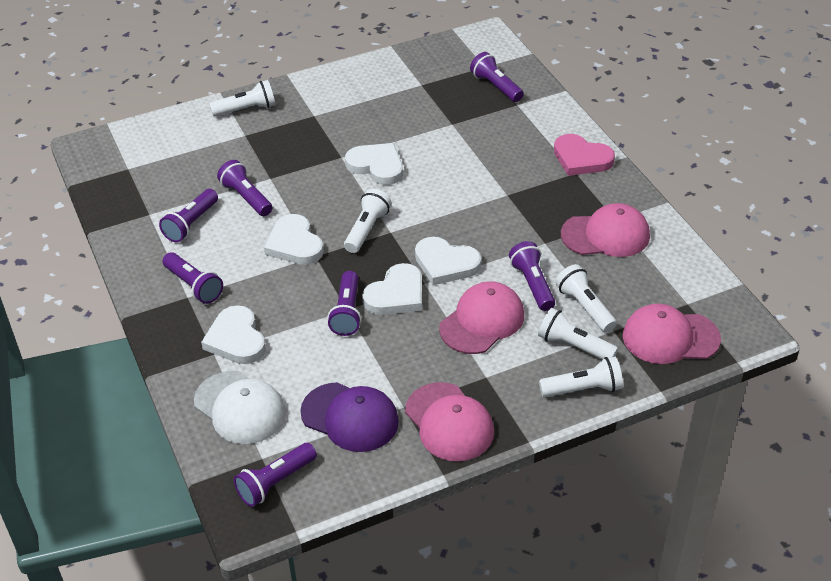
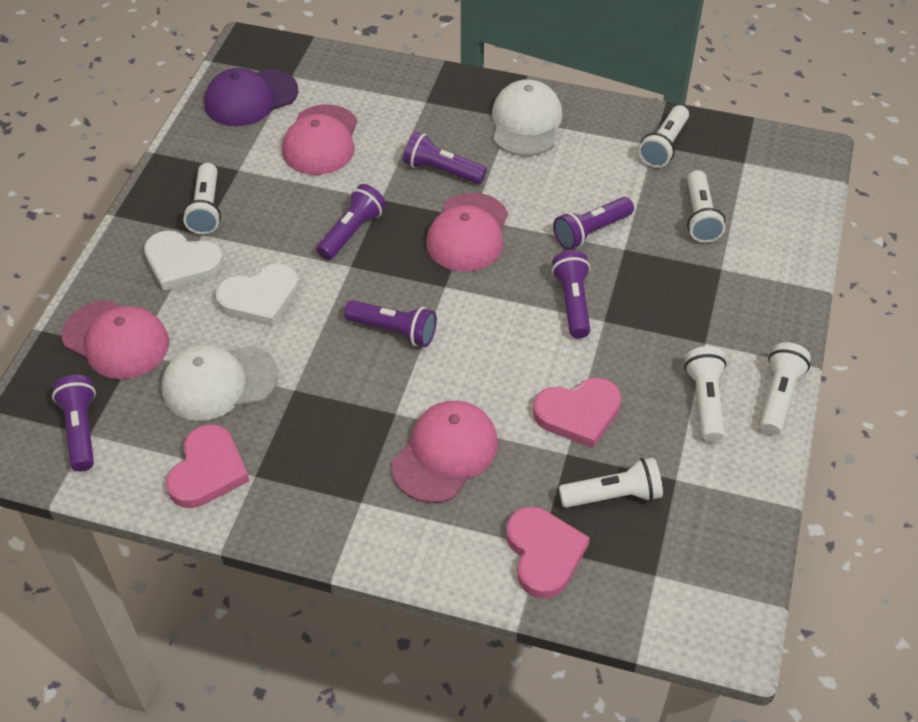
pink heart: [554,134,615,176] = 1 -> [166,424,249,508] [506,507,590,598] [533,378,621,448] = 3
purple flashlight: [159,189,218,242] [163,252,223,304] [217,160,272,216] [234,443,317,507] [327,271,362,336] [470,52,524,102] [509,241,555,311] = 7 -> [52,375,96,471] [316,184,386,260] [344,300,437,347] [403,132,487,184] [551,251,591,338] [553,197,634,250] = 6
white cap: [194,371,286,444] = 1 -> [162,345,279,421] [492,80,563,156] = 2
white flashlight: [209,80,276,116] [344,189,391,253] [538,308,618,360] [539,357,623,397] [555,264,617,333] = 5 -> [183,163,221,235] [559,457,663,508] [639,105,689,168] [684,346,726,442] [687,170,725,243] [760,342,811,435] = 6
white heart: [201,305,266,364] [264,214,324,265] [345,143,403,185] [362,263,422,315] [415,237,481,285] = 5 -> [144,231,224,291] [215,264,299,326] = 2

